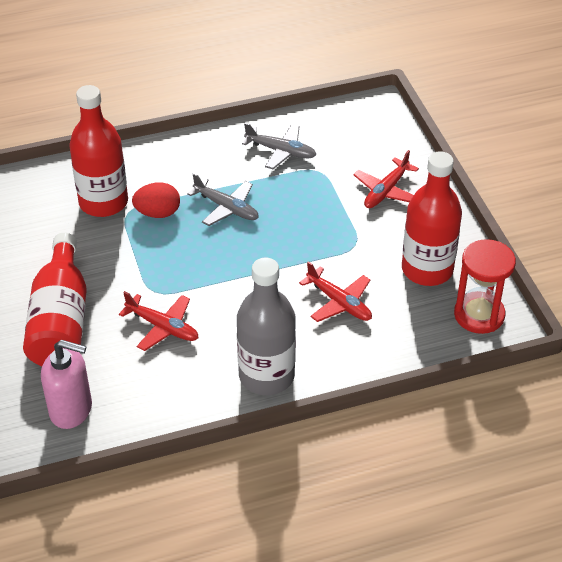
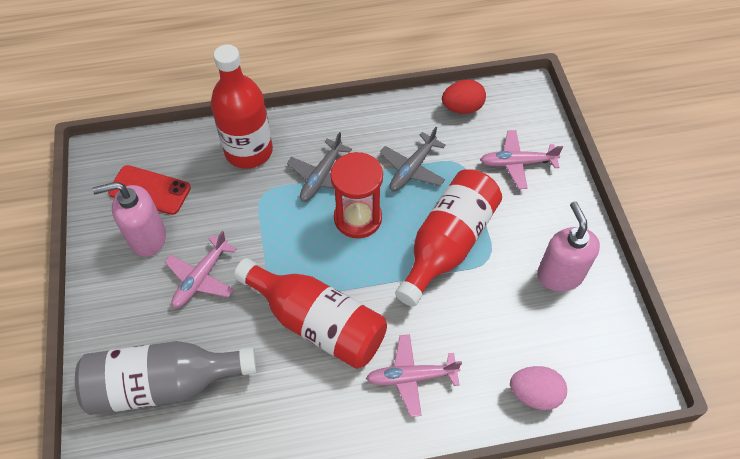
pink egg: none = 0 -> [510,366,567,410] = 1
pink plane: none = 0 -> [164,231,237,308] [366,334,462,417] [480,130,563,189] = 3
pink soap dispenser: [41,340,92,429] = 1 -> [92,182,166,257] [537,201,600,291] = 2
red phone: none = 0 -> [108,165,191,215] = 1
red plane: [119,291,199,351] [299,261,372,322] [354,150,419,208] = 3 -> none = 0

